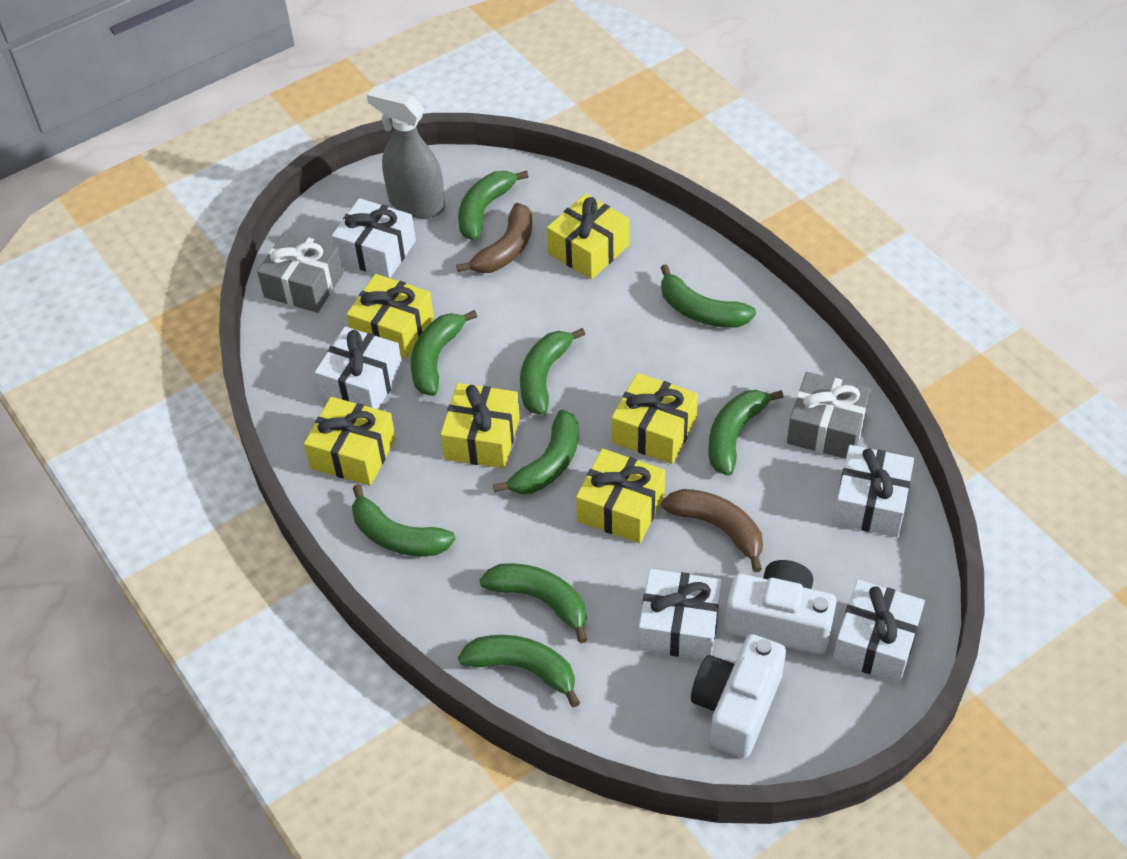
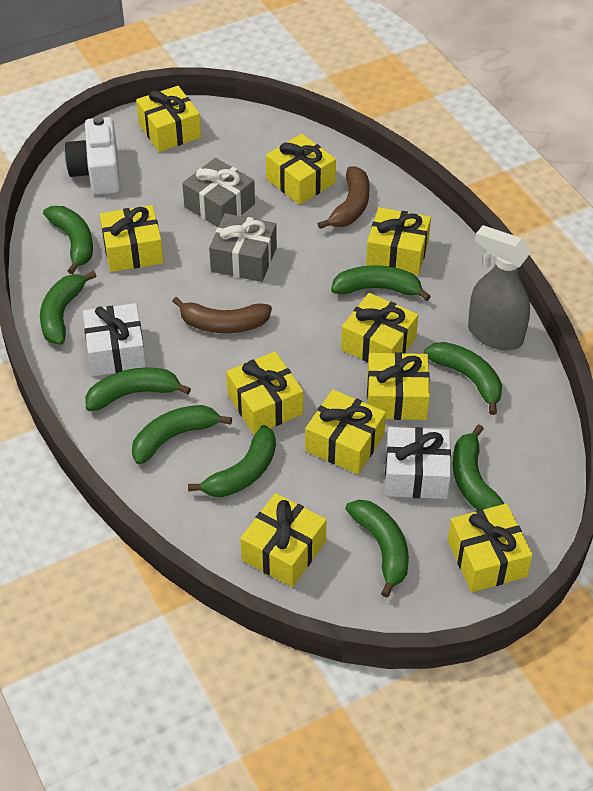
white camera: [691,634,786,758] [725,560,837,654] = 2 -> [65,116,120,195] = 1
white gift: [315,327,403,409] [332,198,416,278] [638,569,722,660] [833,445,914,537] [833,579,925,683] = 5 -> [83,303,146,376] [385,427,451,499] = 2
yellow gift: [304,397,396,486] [347,274,434,359] [440,383,520,469] [547,194,630,279] [576,449,665,543] [611,373,698,464] = 6 -> [100,205,164,272] [136,86,201,152] [226,351,303,435] [240,493,326,587] [266,134,336,205] [305,389,386,474] [341,293,418,362] [366,207,431,275] [367,352,430,420] [448,504,533,592] = 10

